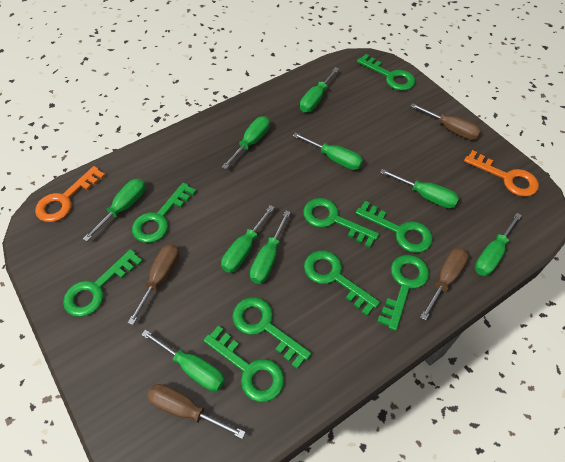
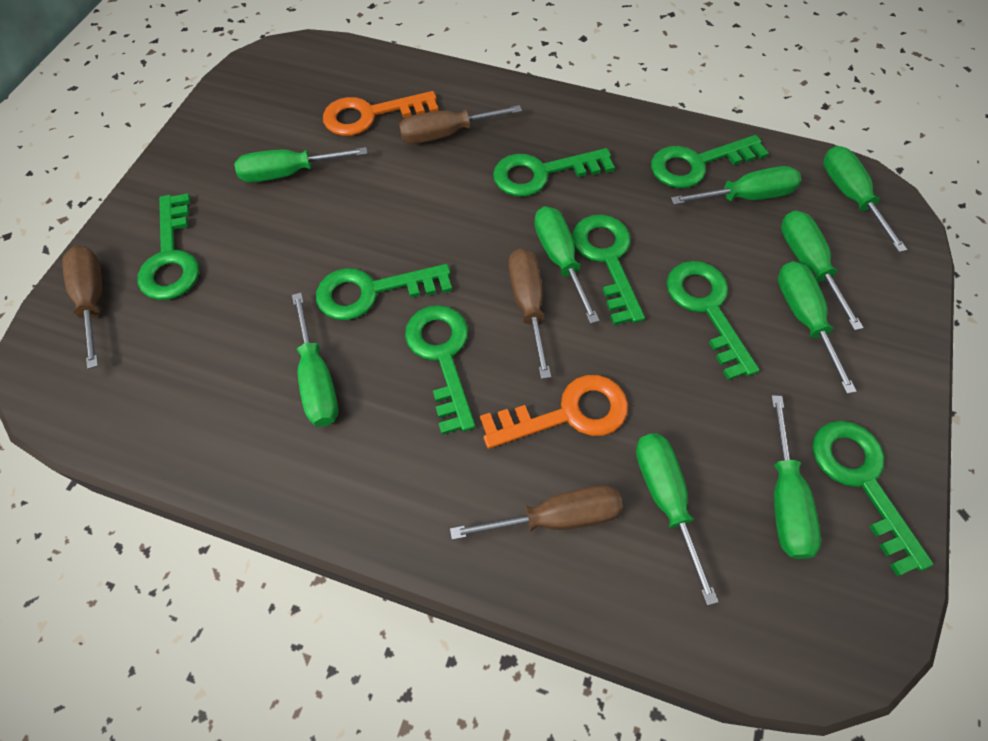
green key: [63,249,143,317] [132,182,197,243] [203,326,284,402] [232,297,311,369] [303,198,379,248] [304,250,380,316] [356,201,433,253] [357,54,415,91] [377,255,429,331] = 9 -> [138,193,199,300] [316,264,452,320] [405,305,475,435] [493,148,615,197] [572,214,645,325] [651,135,769,188] [666,261,759,380] [812,421,933,576] = 8

